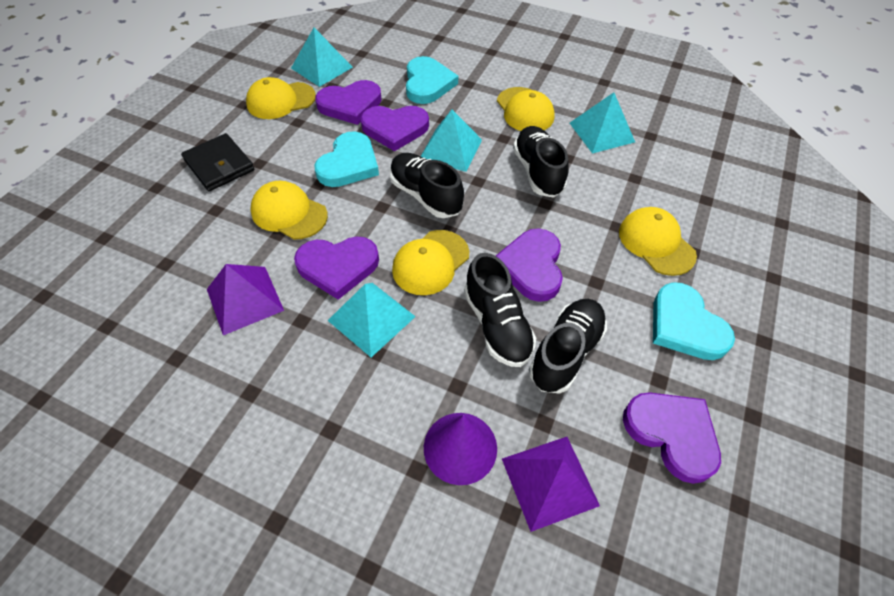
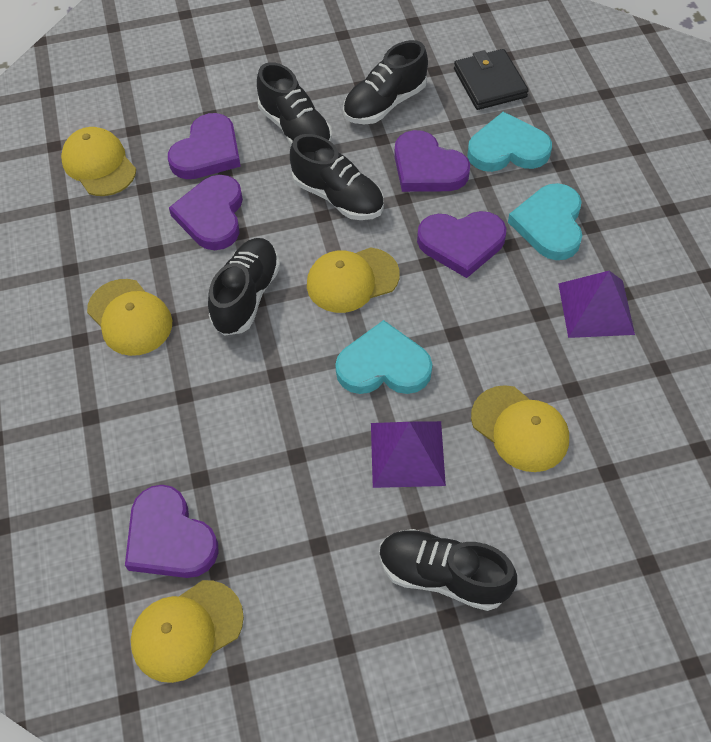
black shoe: [390,153,464,218] [464,253,536,367] [513,126,569,197] [529,299,607,394] = 4 -> [208,238,280,336] [257,62,332,145] [290,134,384,220] [343,40,428,124] [379,529,517,611] = 5
purple cone: [424,413,497,485] = 1 -> none = 0
turquoise pyramid: [291,28,353,87] [328,283,416,357] [421,109,482,172] [570,92,635,154] = 4 -> none = 0

